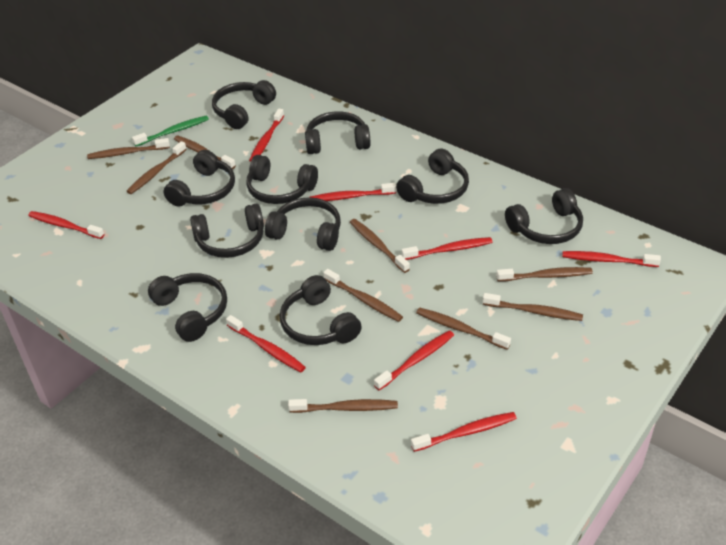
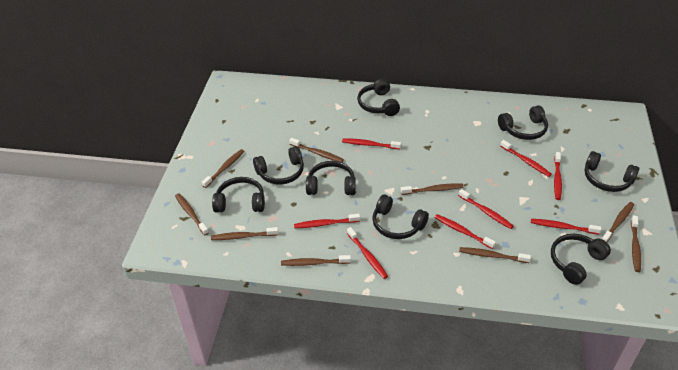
black headphones: [148,273,227,342] [163,150,235,207] [190,204,264,258] [212,80,276,129] [246,155,318,204] [265,197,341,251] [280,275,362,345] [305,111,370,154] [396,149,469,204] [505,188,583,244] = 10 -> [212,177,265,212] [253,146,304,184] [306,161,356,195] [357,78,400,116] [372,194,429,239] [498,105,548,140] [551,234,611,285] [585,151,639,192] = 8
green toothbrush: [132,116,209,146] = 1 -> none = 0

